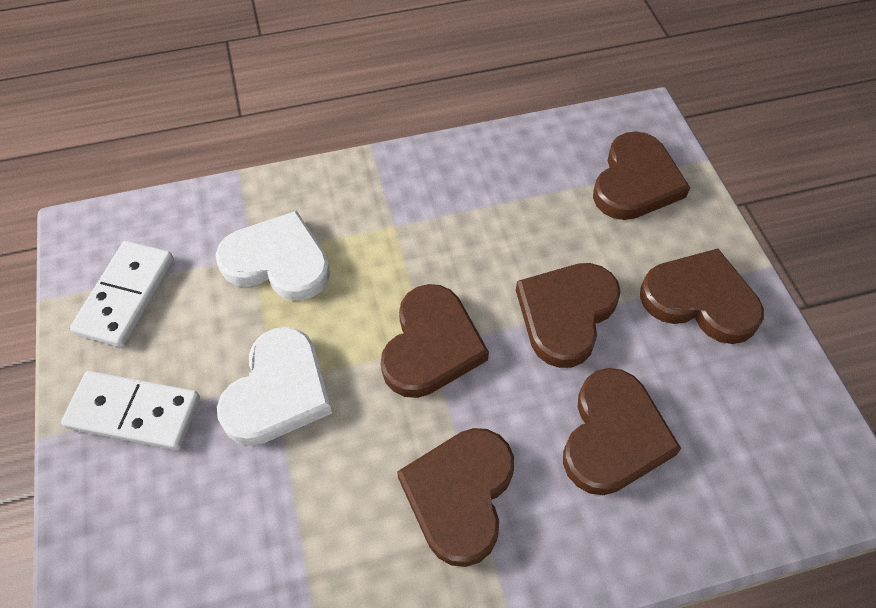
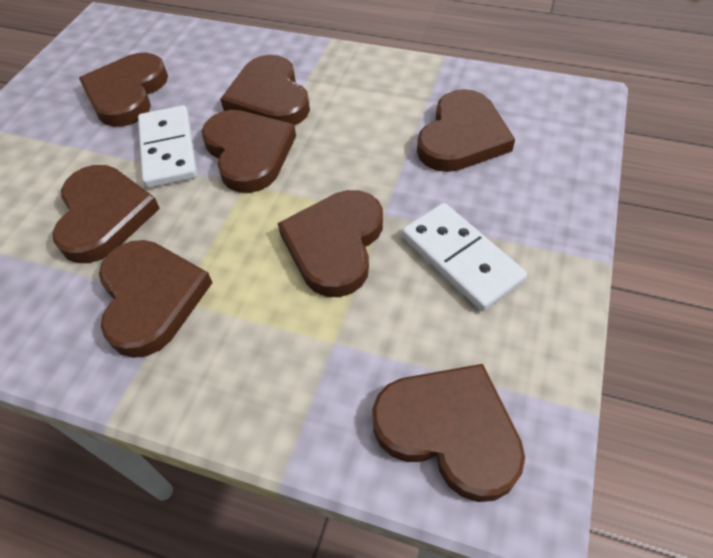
brown heart: [381,284,489,398] [397,428,514,567] [516,263,621,368] [563,368,681,495] [593,131,690,220] [640,248,764,344] = 6 -> [52,165,160,263] [79,53,168,127] [99,240,213,358] [202,110,296,193] [220,55,310,125] [278,190,383,297] [372,364,525,502] [417,89,515,172] = 8
white heart: [216,211,330,301] [217,327,332,446] = 2 -> none = 0

